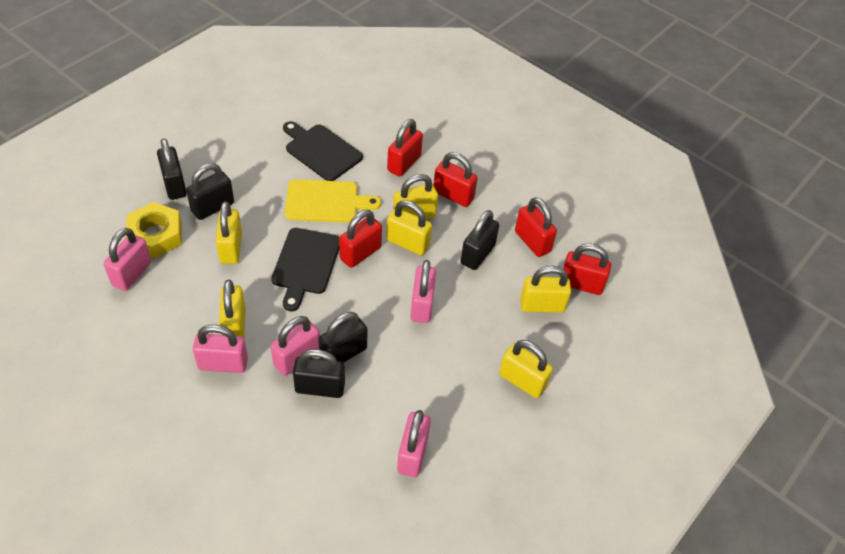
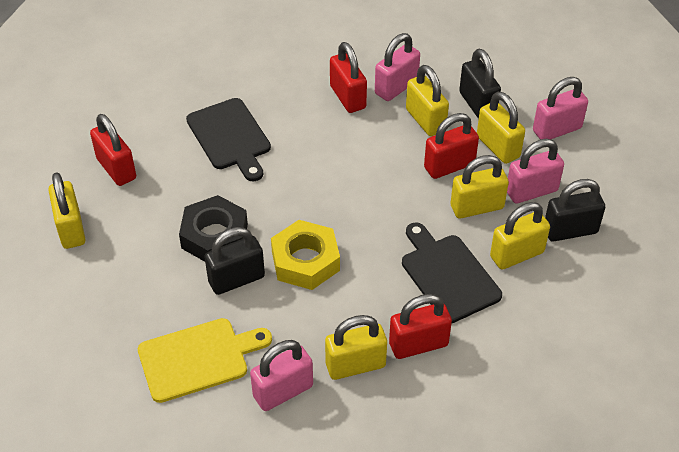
black nut: none = 0 -> [179,195,248,262] = 1
black padlock: [157,138,187,200] [186,163,234,220] [293,349,345,398] [318,312,368,363] [461,210,499,270] = 5 -> [204,227,265,295] [459,49,501,119] [545,179,605,241] = 3
pink padlock: [104,228,152,291] [193,324,248,373] [270,316,320,376] [397,410,431,477] [411,260,436,323] = 5 -> [250,340,313,411] [375,33,420,101] [507,139,564,204] [533,77,588,139] = 4
red padlock: [339,210,382,268] [387,119,423,177] [434,152,478,207] [515,197,557,257] [563,243,611,295] = 5 -> [90,114,136,186] [330,42,367,113] [389,294,452,359] [424,113,479,179] = 4

